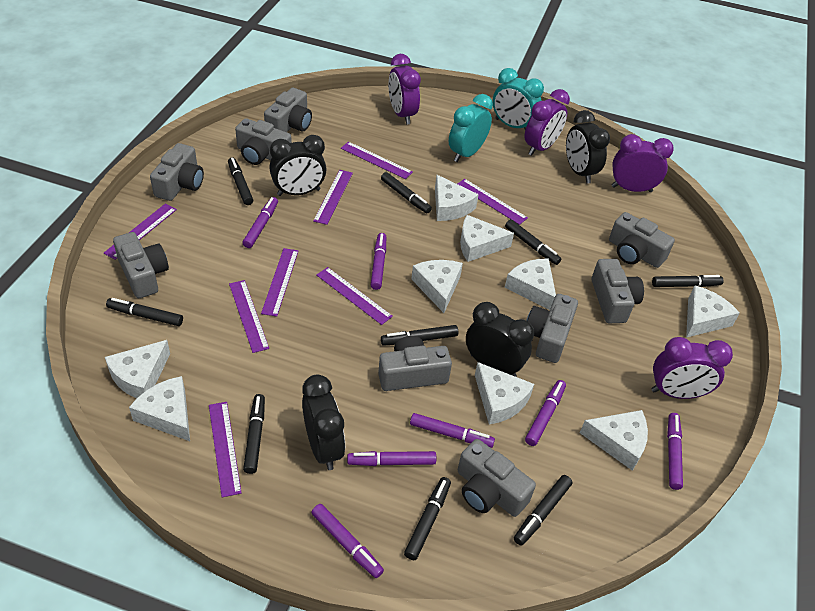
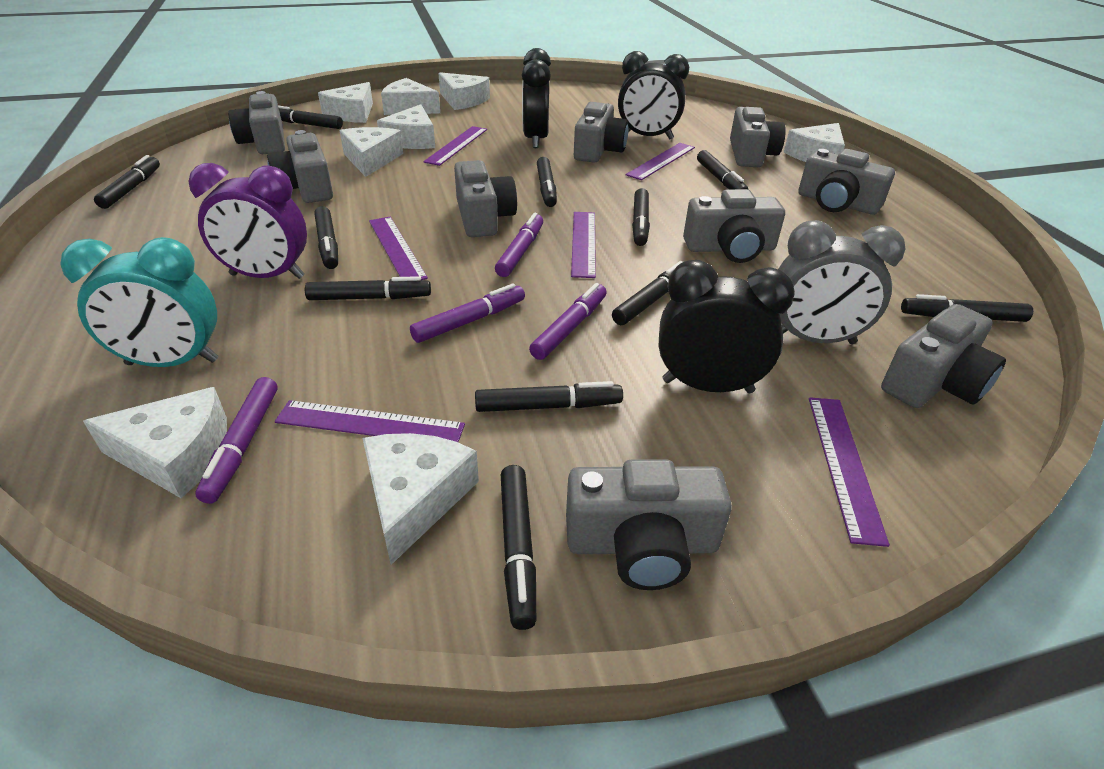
black clock: [269,135,327,196] [302,375,345,470] [466,302,534,377] [566,110,610,184] = 4 -> [522,48,551,148] [618,51,689,140] [659,260,795,393] = 3
black marker: [106,298,183,326] [228,158,253,205] [243,394,265,474] [381,172,432,213] [381,325,458,346] [404,477,451,560] [505,219,561,265] [514,475,572,546] [652,275,724,287] = 9 -> [94,155,160,209] [278,106,343,129] [305,276,431,300] [314,206,338,269] [475,381,623,412] [501,465,536,630] [537,157,557,207] [612,261,683,325] [632,188,650,246] [697,150,749,190] [901,294,1033,322] = 11
grey clock: none = 0 -> [779,220,906,344] = 1
purple clock: [388,54,421,125] [525,89,570,156] [611,134,674,192] [651,337,733,399] = 4 -> [188,163,307,279] = 1
purple marker: [243,197,278,248] [311,504,384,578] [347,451,436,466] [371,233,386,290] [410,413,495,448] [525,380,566,446] [667,413,683,490] = 7 -> [195,377,278,504] [410,283,525,343] [495,213,543,277] [529,283,607,360] = 4
purple ruler: [104,204,177,260] [209,402,242,497] [229,280,269,353] [261,248,298,317] [313,170,353,225] [316,267,393,325] [341,142,413,179] [457,179,528,225] = 8 -> [275,400,465,442] [369,217,428,280] [423,126,487,166] [571,212,596,278] [626,143,695,180] [809,397,890,547] = 6
turquoise clock: [449,94,493,162] [492,68,544,130] = 2 -> [60,237,218,367] = 1
white cheese: [105,340,170,399] [129,376,190,441] [411,260,463,313] [435,175,479,221] [460,215,514,262] [475,362,534,424] [505,258,556,310] [580,410,648,471] [686,286,740,338] = 9 -> [83,387,227,498] [318,82,373,123] [340,127,403,177] [362,433,479,565] [377,104,435,149] [381,78,440,115] [438,72,490,110] [784,123,845,162] = 8

